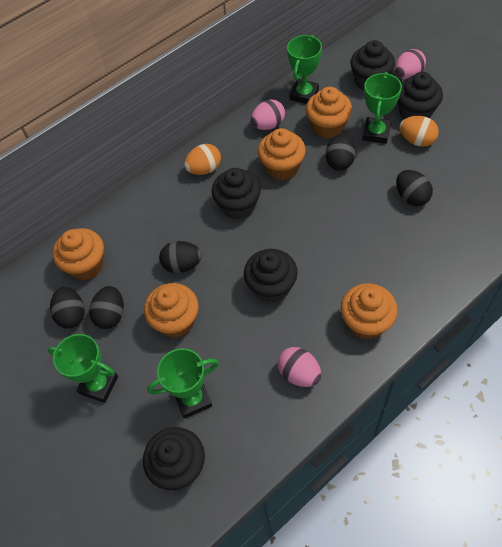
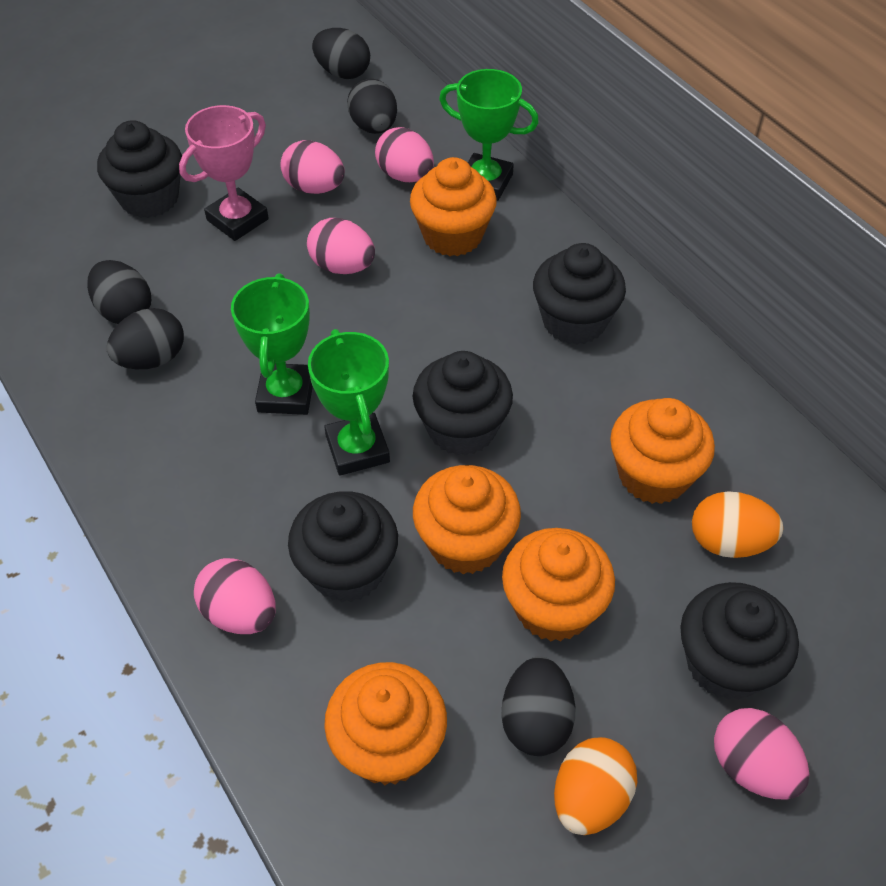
green trophy: [48,334,118,403] [147,348,219,419] [287,35,322,104] [362,72,402,144] = 4 -> [231,273,313,415] [308,329,390,476] [439,69,539,201] = 3
pink egg: [251,99,285,130] [278,347,321,387] [395,49,426,79] = 3 -> [194,558,276,634] [280,140,345,194] [307,218,375,274] [375,127,434,182] [714,708,809,799] = 5
pink trophy: none = 0 -> [179,105,269,241] = 1

